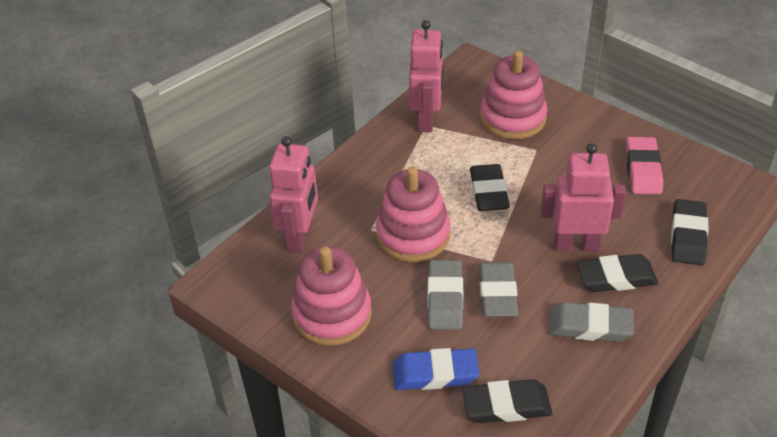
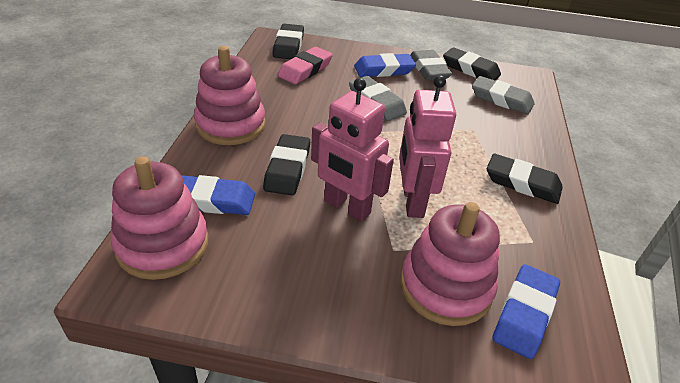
blue eraser: [393,348,479,390] = 1 -> [181,175,255,215] [354,53,416,77] [492,264,560,359] = 3
pink robot: [269,136,318,253] [409,20,443,132] [541,143,626,251] = 3 -> [311,78,394,222] [399,75,456,218] = 2

